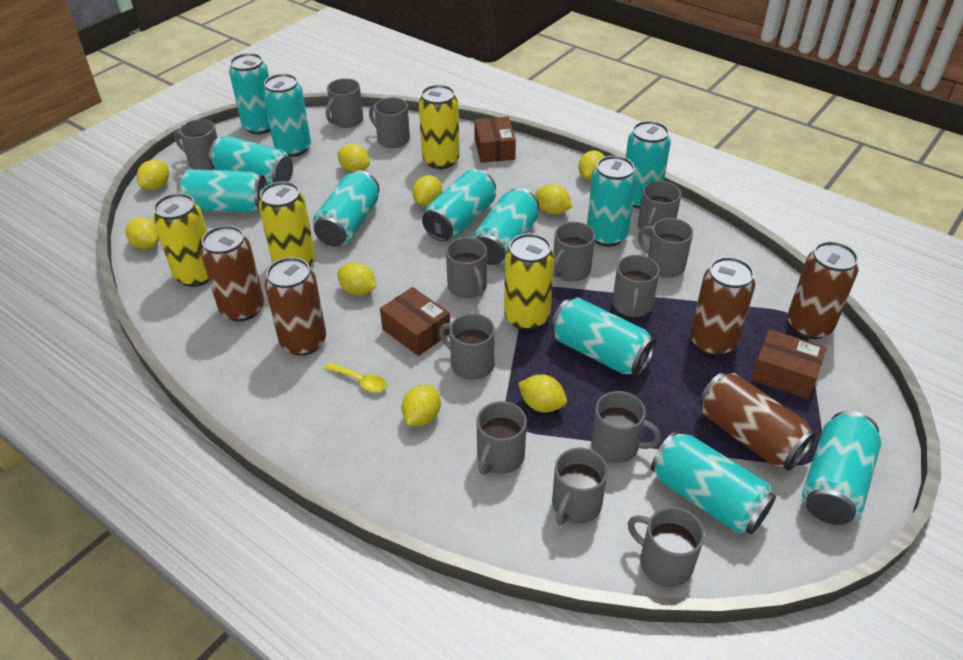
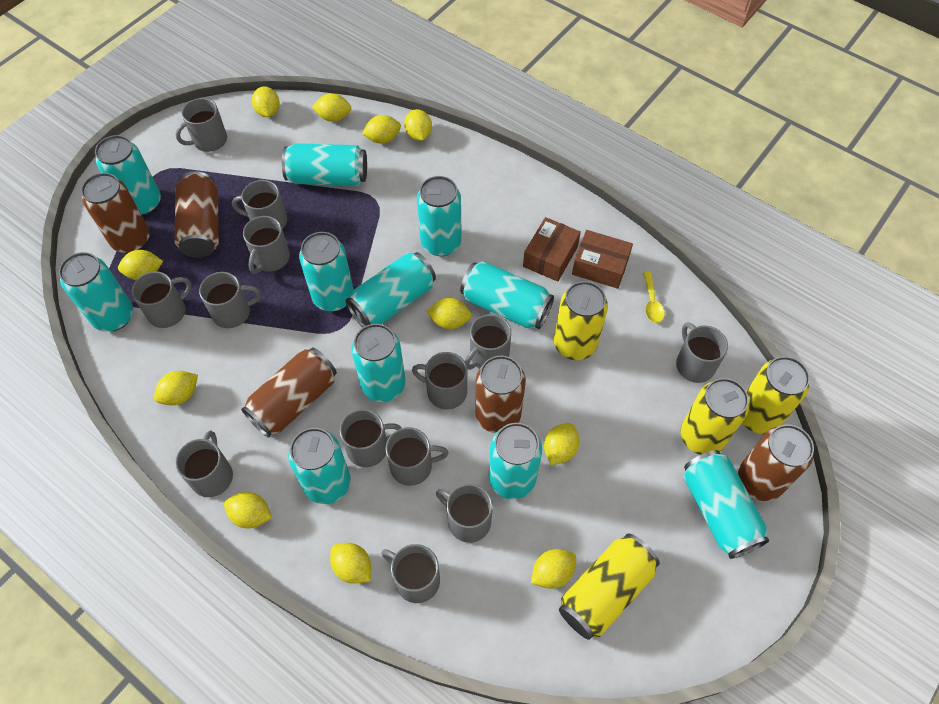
brown box: [380,287,450,356] [474,117,516,163] [751,329,827,399] = 3 -> [523,217,581,282] [572,230,633,289] = 2
turquoise can: [176,169,267,213] [209,136,293,185] [229,53,271,134] [263,74,311,157] [313,170,380,246] [422,169,496,241] [472,188,539,265] [551,298,656,376] [587,156,637,247] [626,121,671,209] [651,431,776,534] [802,411,881,525] = 12 -> [59,252,133,332] [95,135,161,216] [282,143,367,186] [288,428,351,504] [299,232,354,311] [346,252,436,327] [352,324,406,402] [417,176,462,256] [460,261,554,329] [489,423,542,499] [683,450,770,559] = 11
yellow lemon: [125,218,160,249] [137,160,169,190] [337,144,370,172] [337,262,376,295] [402,385,441,426] [412,175,442,206] [518,374,567,412] [535,184,572,215] [578,150,605,180] = 9 -> [118,250,163,280] [154,371,198,406] [224,492,272,528] [252,86,280,117] [312,93,351,122] [330,543,371,584] [362,115,401,144] [404,109,432,141] [426,298,472,329] [531,549,576,589] [544,423,579,465] = 11

